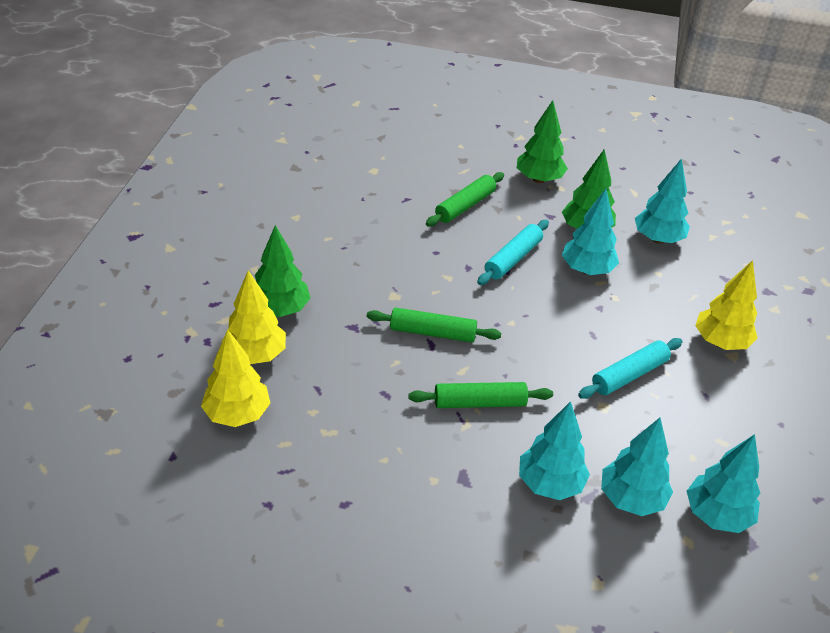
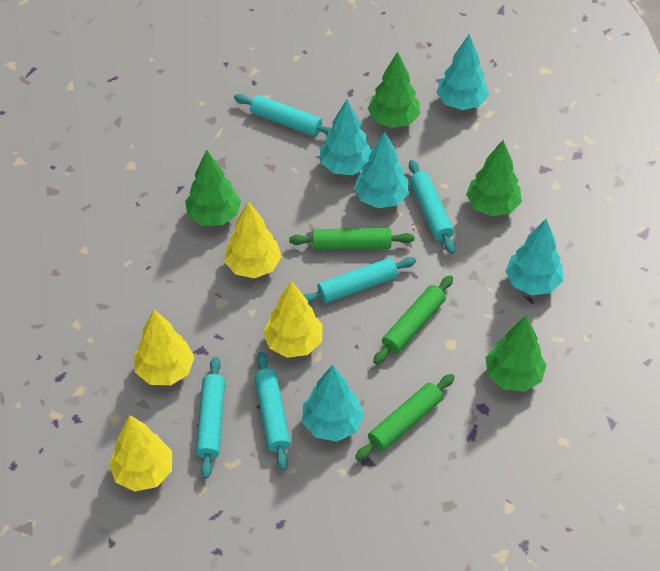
green tree: [255,225,311,317] [517,100,568,183] [562,149,616,229] = 3 -> [185,150,241,226] [368,52,420,128] [466,140,522,216] [485,315,547,392] = 4
turquoise rolling pin: [477,220,549,285] [578,338,683,399] = 2 -> [196,357,225,479] [234,94,332,136] [254,352,291,471] [304,257,416,304] [409,160,455,254] = 5
yellow tree: [201,329,270,427] [221,270,286,364] [695,260,758,350] = 3 -> [109,415,172,492] [134,310,194,385] [224,201,282,278] [263,281,323,358] = 4

